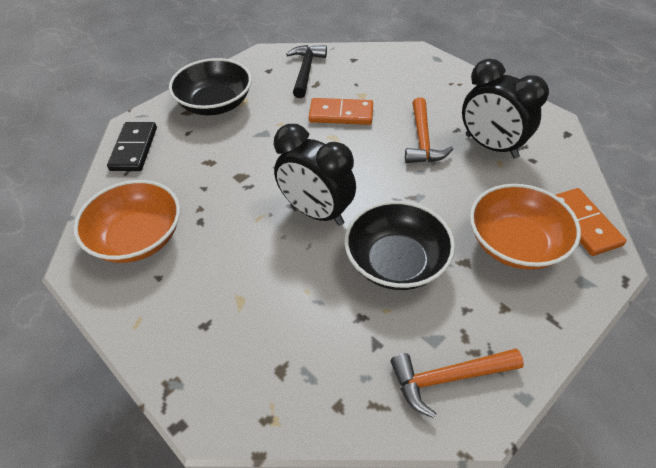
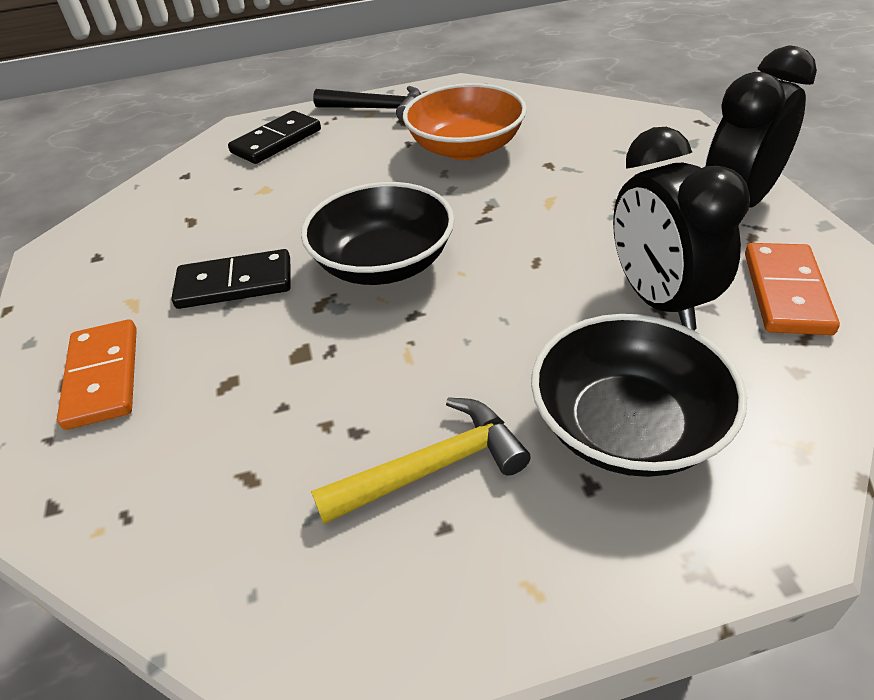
black domino: [107,122,157,171] = 1 -> [172,249,291,309] [228,111,321,164] = 2
orange bowl: [74,180,180,263] [470,184,581,270] = 2 -> [403,83,527,160] = 1
orange hammer: [391,348,524,418] [405,97,453,163] = 2 -> none = 0
yellow hammer: none = 0 -> [311,397,531,524] = 1

